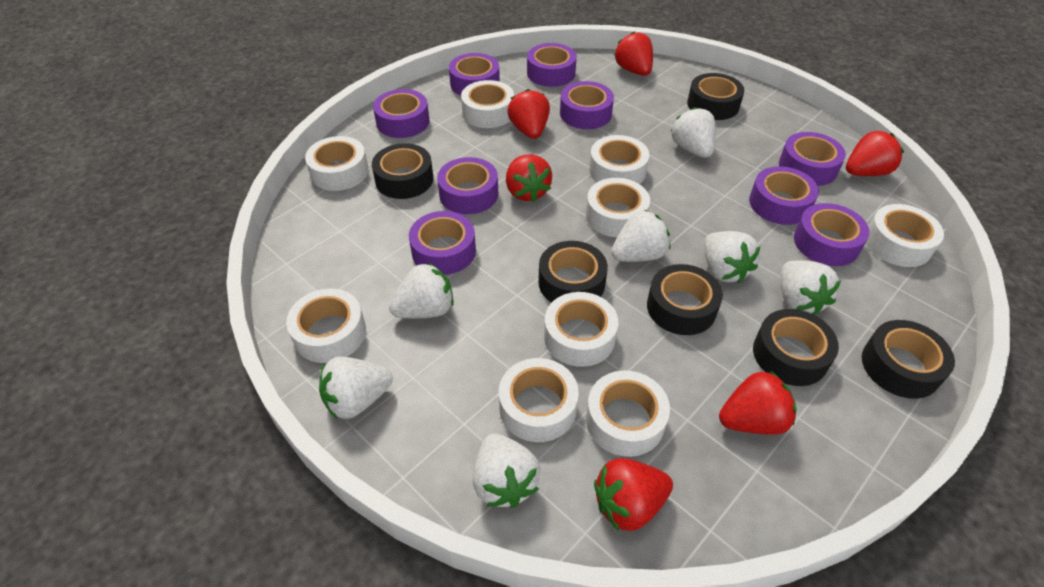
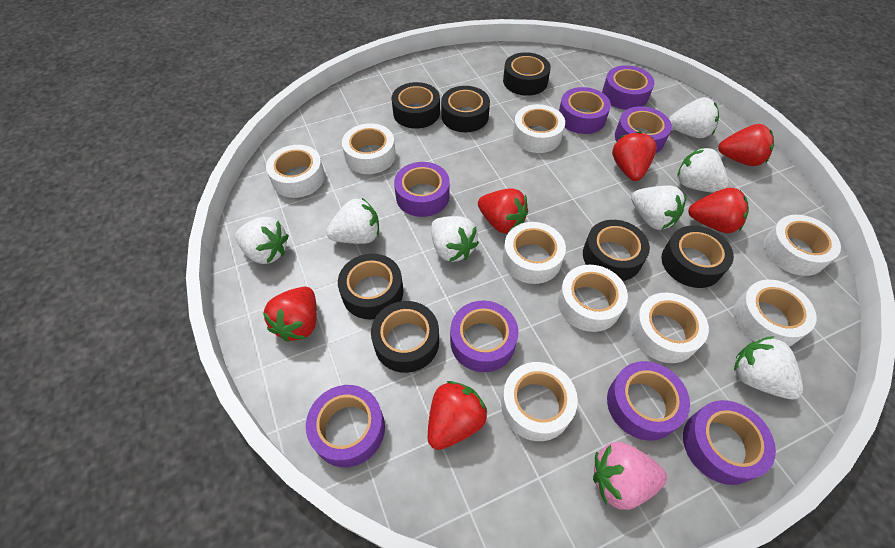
black tape: [372,143,434,199] [538,241,608,303] [647,264,723,335] [687,73,744,120] [753,309,839,386] [862,320,955,399] = 6 -> [338,254,404,319] [371,301,439,373] [392,82,440,129] [441,86,490,132] [503,52,551,96] [583,220,650,281] [662,225,734,288] = 7
pink strawberry: none = 0 -> [593,442,667,510] = 1
purple tape: [373,89,430,138] [409,211,476,275] [437,157,498,214] [449,53,500,96] [527,43,577,87] [560,81,614,129] [749,166,819,225] [779,132,846,186] [794,203,870,266] = 9 -> [306,385,385,467] [394,162,450,217] [450,301,518,372] [559,87,611,134] [602,65,655,110] [607,361,690,441] [615,106,672,153] [683,400,776,485] = 8

